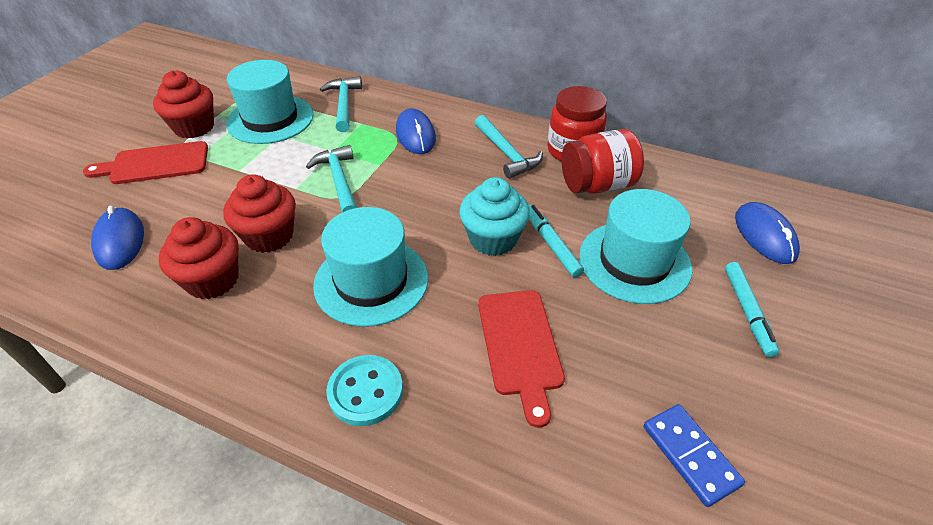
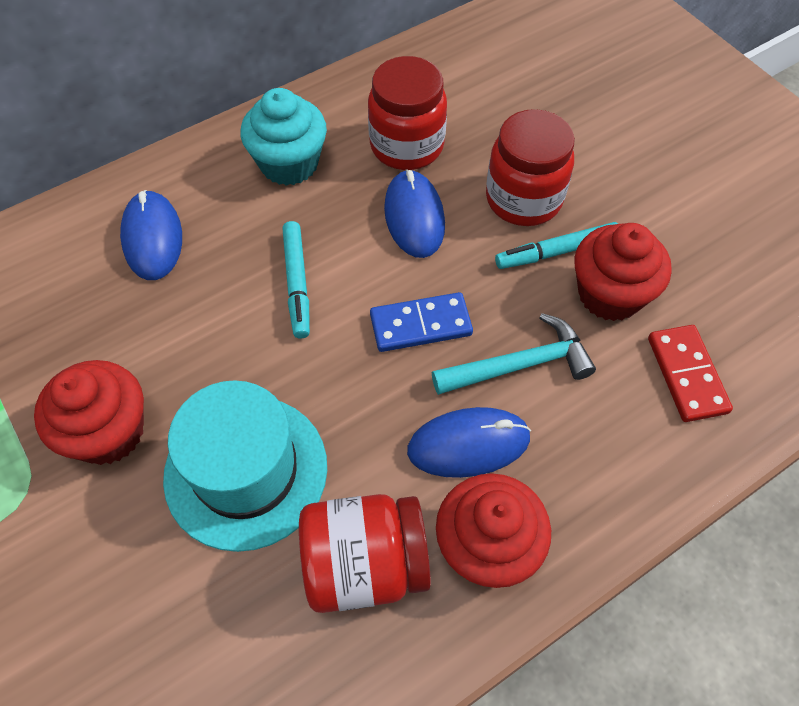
red cutting board: [83,141,208,184] [478,290,565,428] = 2 -> none = 0
red domino: none = 0 -> [648,325,733,422] = 1
red jar: [547,86,607,162] [562,129,644,194] = 2 -> [299,494,431,613] [368,56,447,170] [486,109,575,226] = 3
turquoise button: [326,355,403,426] = 1 -> none = 0
turquoise hammer: [306,145,357,213] [320,76,362,132] [475,115,543,179] = 3 -> [432,313,596,395] = 1
turquoise hat: [226,60,314,144] [313,207,428,327] [579,189,692,304] = 3 -> [163,380,327,552] = 1

